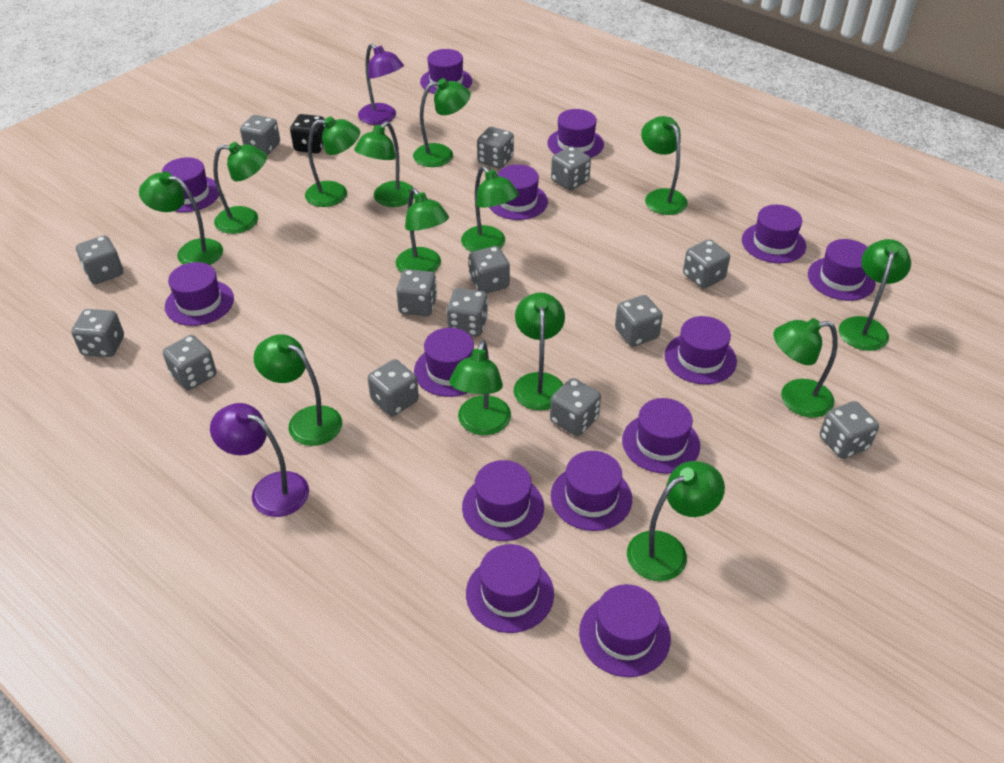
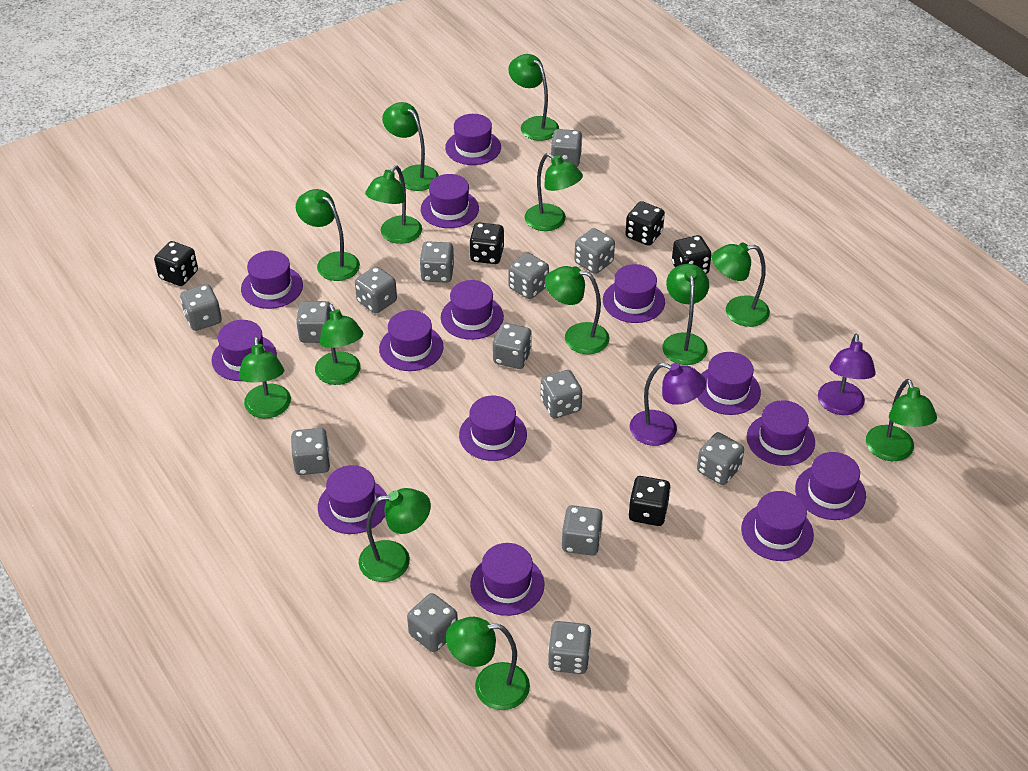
black dice: [290,114,326,154] = 1 -> [154,241,198,286] [469,222,504,264] [625,201,665,246] [628,476,671,526] [672,235,712,274] = 5
green lamp: [139,172,223,265] [213,142,267,234] [254,334,342,446] [305,116,360,207] [354,121,415,207] [396,188,449,273] [413,78,471,167] [449,340,511,435] [461,166,519,252] [514,292,565,410] [627,461,725,581] [641,116,688,215] [773,318,838,418] [839,239,911,351] = 14 -> [239,337,291,418] [296,189,360,281] [315,304,363,385] [359,488,431,582] [365,165,422,244] [382,102,439,191] [446,617,530,710] [508,54,559,141] [524,153,583,231] [545,266,609,354] [662,264,709,365] [712,242,770,327] [866,379,937,461] = 13

